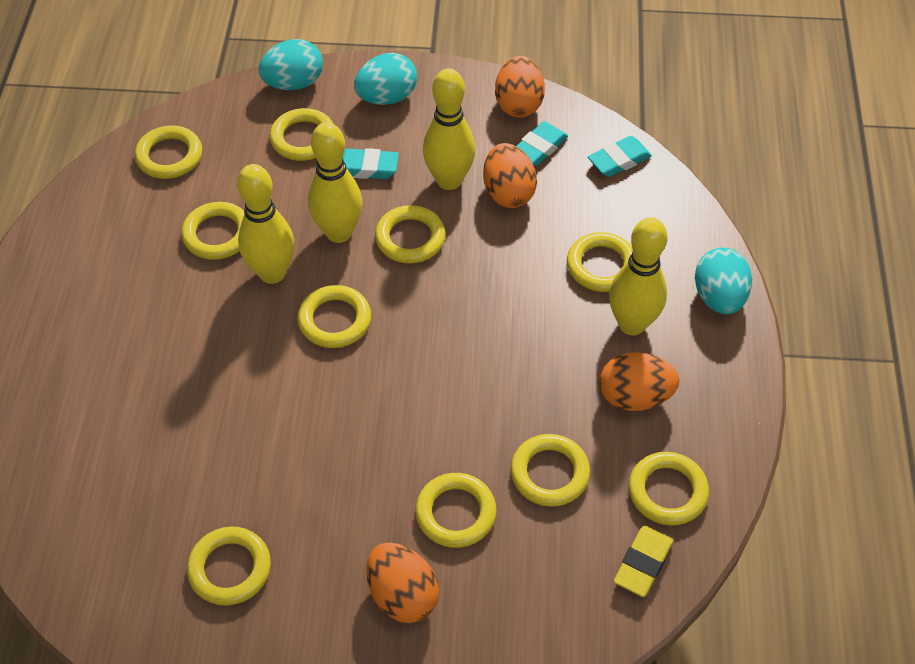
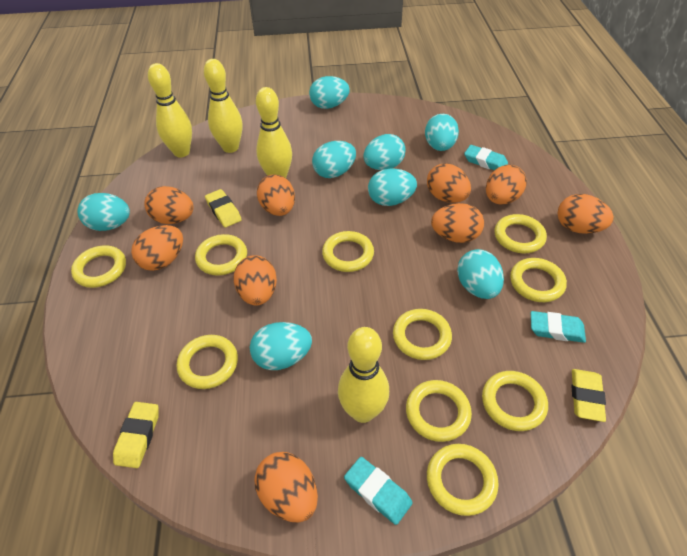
orange egg: [367,543,439,623] [483,143,537,208] [495,56,545,118] [600,352,679,411] = 4 -> [131,225,183,271] [144,186,194,224] [234,255,277,306] [254,452,318,522] [257,174,295,216] [427,163,471,203] [431,203,484,243] [486,165,527,205] [557,194,614,234] = 9
turquoise egg: [258,39,323,90] [354,53,417,105] [695,248,752,314] = 3 -> [77,193,130,231] [250,322,312,370] [309,76,350,109] [312,141,356,178] [363,134,406,170] [368,169,417,206] [425,114,459,151] [457,249,504,299] = 8
yellow eraser: [614,526,673,597] = 1 -> [113,402,159,468] [205,189,242,227] [571,369,606,422] = 3

